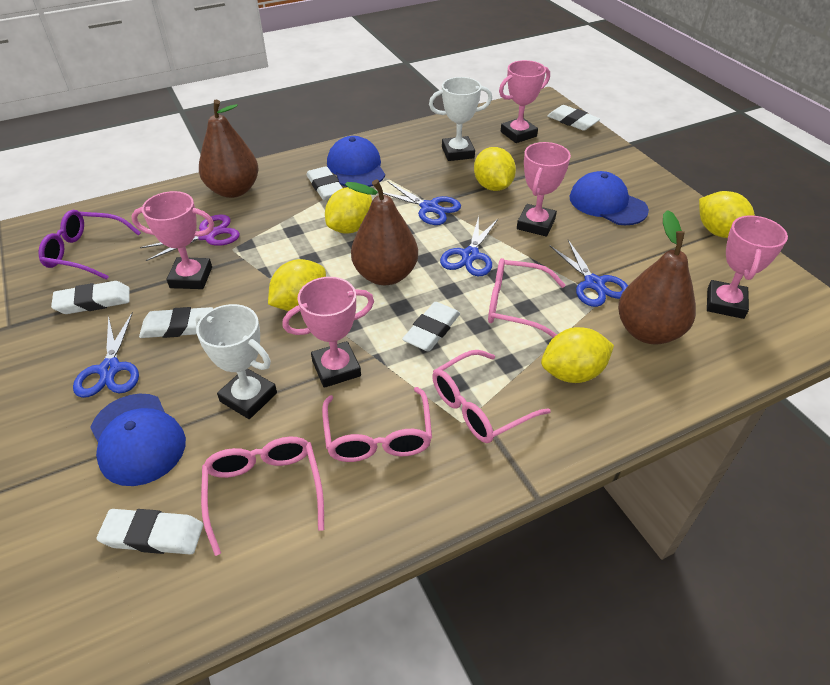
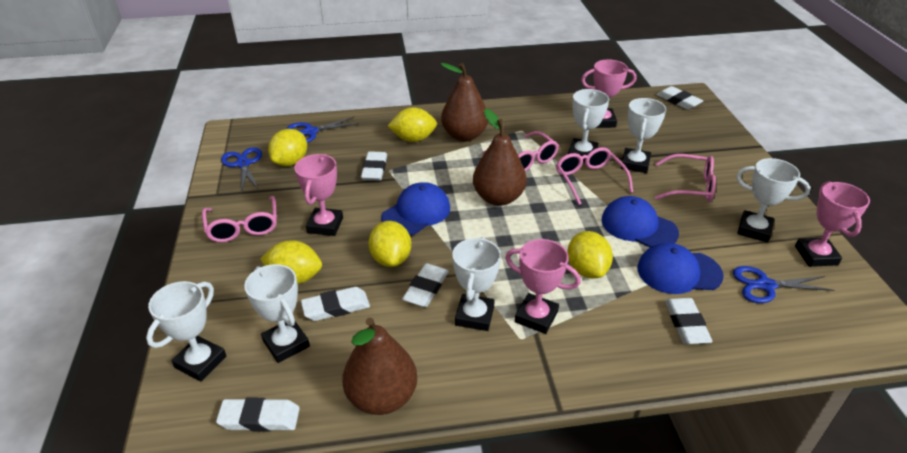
blue scissors: [73,312,139,398] [377,181,461,225] [440,216,498,276] [549,240,628,307] = 4 -> [221,147,262,193] [287,117,359,143] [733,266,835,303] = 3
pink trophy: [132,191,214,289] [282,277,374,388] [499,60,550,143] [517,142,571,237] [707,215,788,319] = 5 -> [295,154,343,236] [505,239,581,334] [581,59,637,128] [795,181,870,267] = 4
purple glasses: [38,210,141,280] = 1 -> none = 0
purple scissors: [140,214,240,261] = 1 -> none = 0
white trophy: [195,304,277,419] [429,77,492,161] = 2 -> [146,281,226,382] [244,264,310,363] [452,237,501,331] [568,89,609,162] [621,98,666,173] [736,158,811,243] = 6

